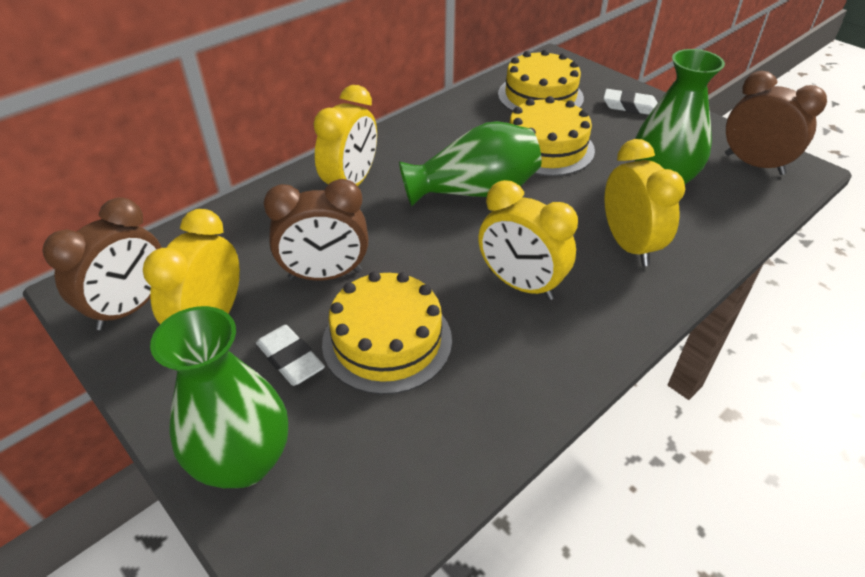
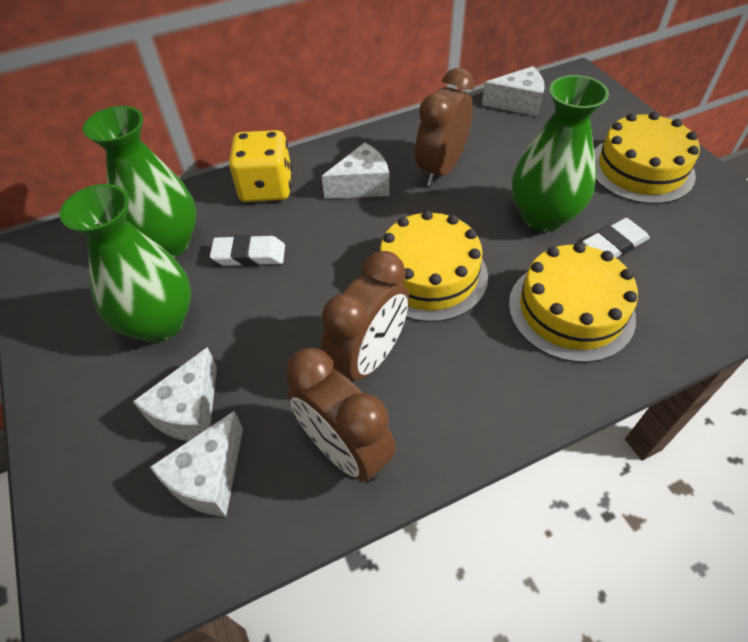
white cheese: none = 0 -> [133,347,217,441] [150,411,243,517] [322,142,389,199] [482,66,545,117] = 4
yellow clock: [143,209,240,324] [313,85,377,186] [478,180,578,300] [604,139,685,266] = 4 -> none = 0
yellow dice: none = 0 -> [229,130,292,202] = 1

